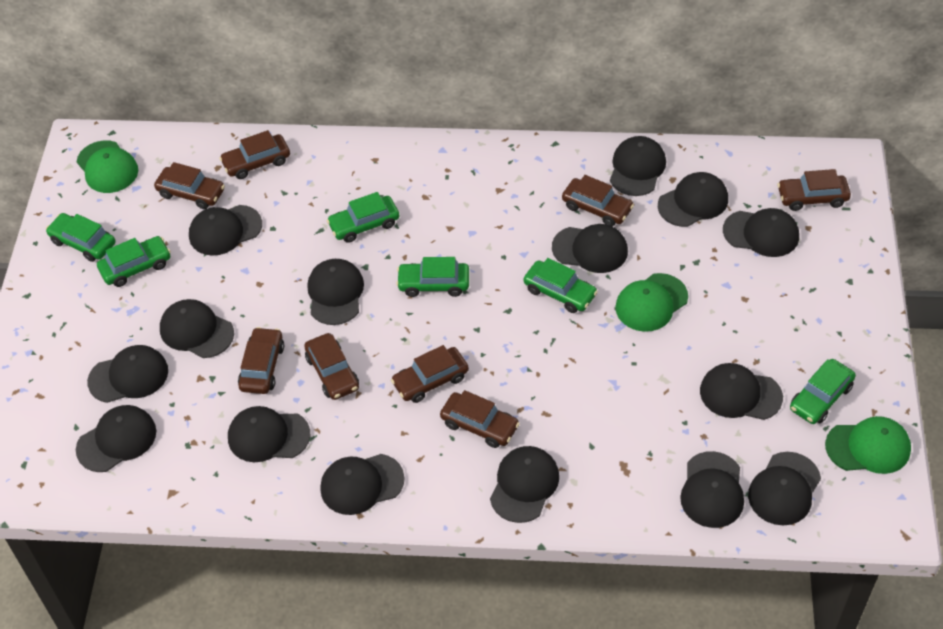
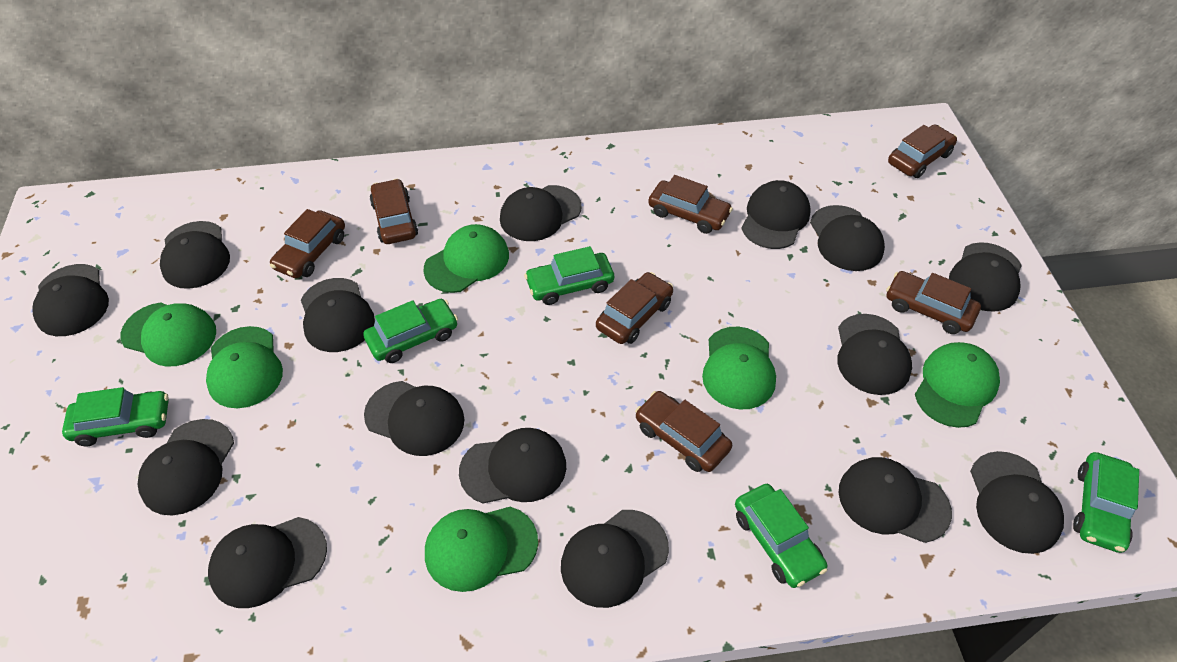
brown car: [154,162,225,209] [220,130,290,179] [238,327,284,394] [304,333,359,400] [391,345,469,403] [440,390,520,448] [562,175,634,226] [777,169,851,211] = 8 -> [270,209,345,278] [369,179,418,244] [596,272,673,344] [635,391,732,472] [648,175,733,234] [886,271,981,334] [888,124,957,178] = 7
green cap: [76,140,138,193] [615,273,688,332] [825,416,911,474] = 3 -> [121,302,216,367] [206,326,283,408] [423,224,509,293] [425,507,538,592] [702,327,776,409] [915,342,1000,428] = 6
green car: [46,213,115,262] [97,236,171,287] [327,192,399,243] [396,257,469,297] [524,258,598,313] [790,359,856,424] = 6 -> [62,387,169,447] [363,299,458,363] [524,246,614,305] [735,484,827,588] [1073,452,1139,553] = 5

